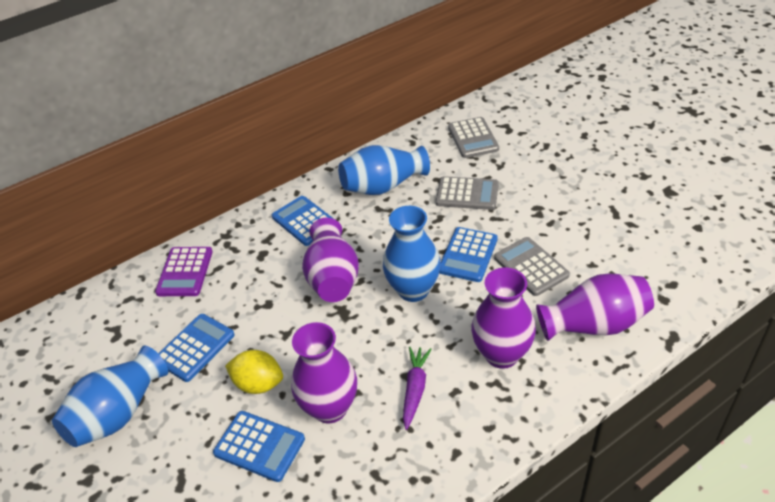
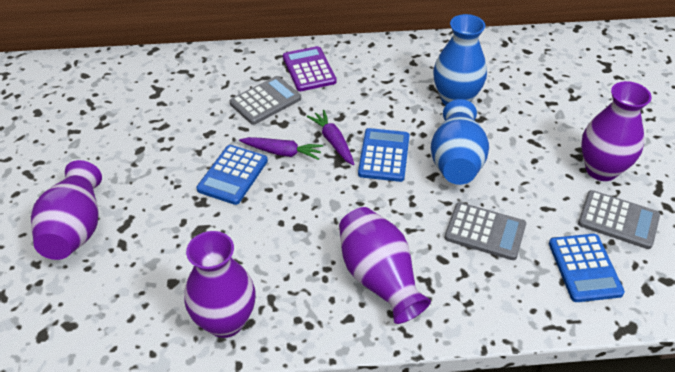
blue calculator: [158,314,235,382] [213,411,305,482] [272,196,334,246] [439,227,498,282] = 4 -> [197,145,268,205] [358,128,410,182] [549,234,625,302] = 3
blue vase: [52,345,168,447] [338,145,430,195] [383,206,441,302] = 3 -> [431,99,489,185] [433,14,487,106] = 2
purple carrot: [403,347,432,430] = 1 -> [239,137,323,160] [307,110,355,165] = 2
yellow lemon: [225,350,283,394] = 1 -> none = 0

